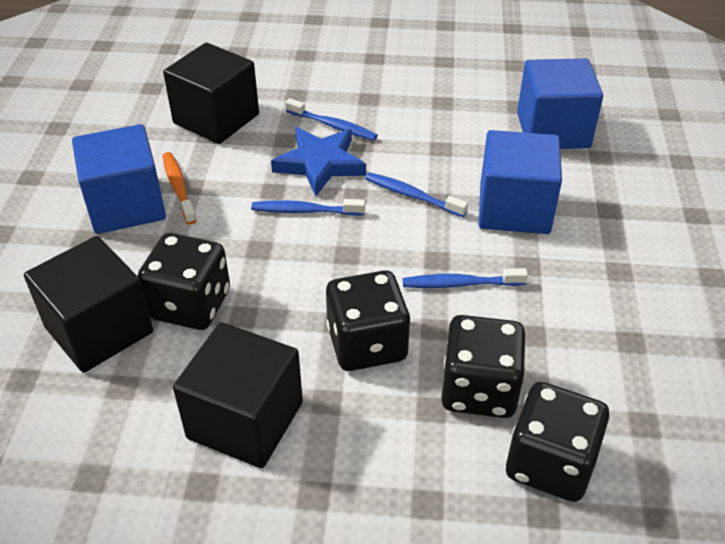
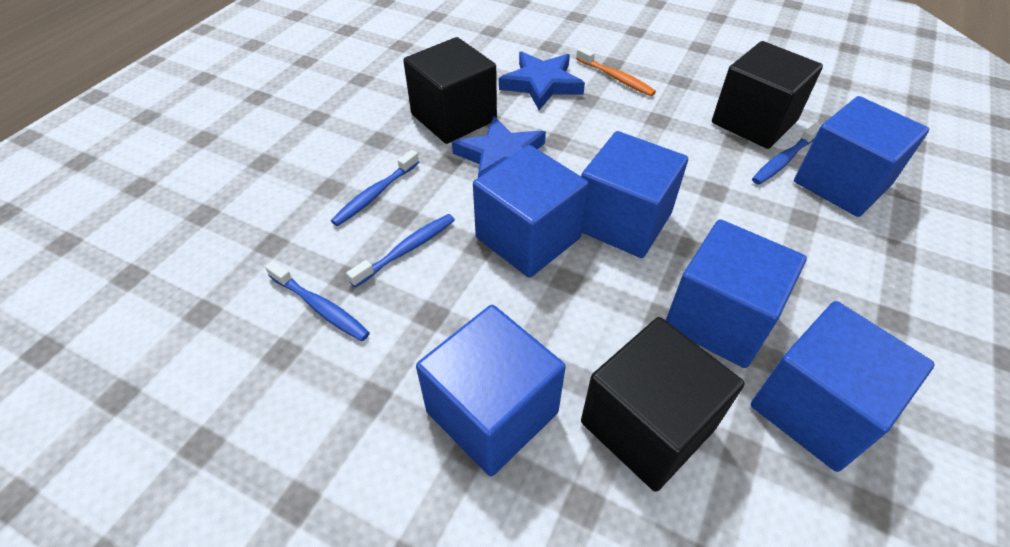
black dice: [138,233,230,330] [326,270,410,371] [441,315,526,418] [506,382,609,502] = 4 -> none = 0
blue cube: [72,124,166,234] [479,130,562,234] [517,58,603,149] = 3 -> [416,305,566,476] [473,145,589,278] [581,131,688,258] [666,219,807,368] [751,301,935,472] [794,96,929,217] = 6
blue star: [271,127,366,196] = 1 -> [452,116,546,178] [499,51,585,110] = 2

